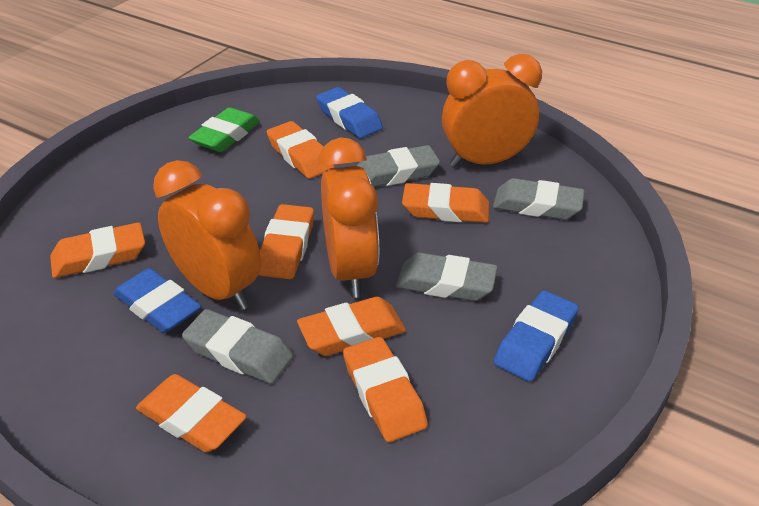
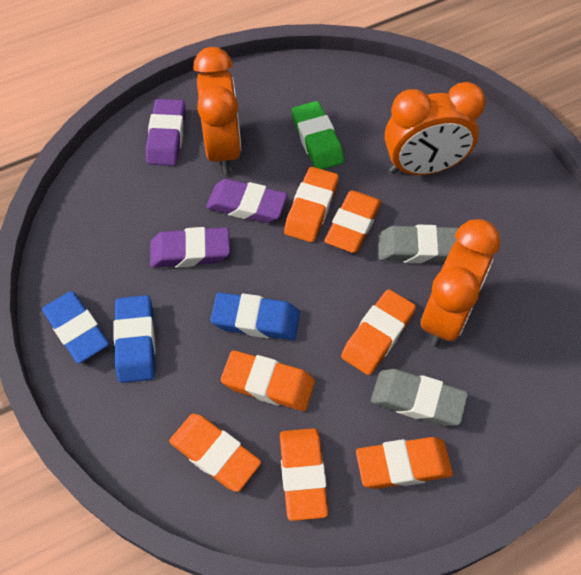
grey eraser: [182,309,293,384] [357,145,440,187] [396,253,498,301] [493,178,585,220] = 4 -> [371,369,468,426] [378,224,459,263] = 2
purple eraser: none = 0 -> [146,99,185,166] [150,227,230,268] [206,179,288,223] = 3

